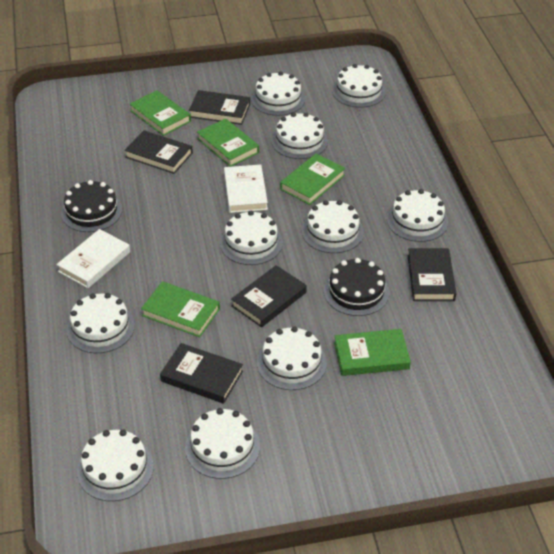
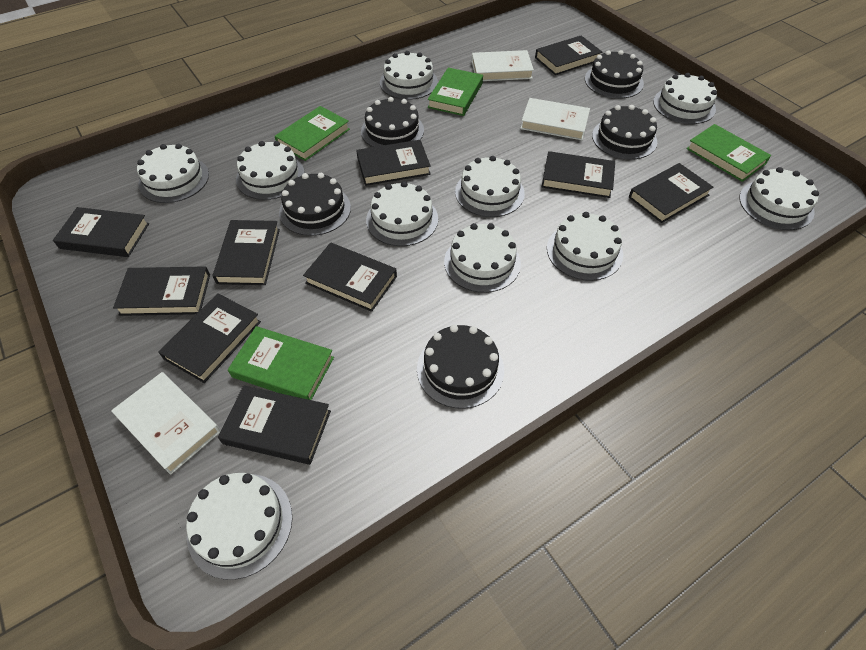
black book: [124,130,193,174] [160,343,243,404] [189,90,250,125] [231,265,307,327] [408,248,456,301] = 5 -> [53,207,149,257] [113,266,210,316] [158,293,261,383] [212,220,280,285] [218,385,331,465] [303,243,397,312] [356,140,431,186] [535,36,603,75] [542,151,615,198] [629,163,713,223] = 10
black cake: [61,180,122,232] [324,258,390,316] = 2 -> [279,173,351,236] [361,97,424,147] [417,325,504,409] [585,50,644,99] [592,105,657,160] = 5
green book: [130,90,191,136] [141,281,220,337] [197,118,259,167] [280,153,346,205] [334,329,411,376] = 5 -> [228,326,334,400] [275,106,350,161] [428,67,483,116] [686,124,771,182] = 4
white book: [56,229,130,288] [224,165,268,213] = 2 -> [111,372,221,475] [472,50,534,81] [520,98,590,140] = 3

